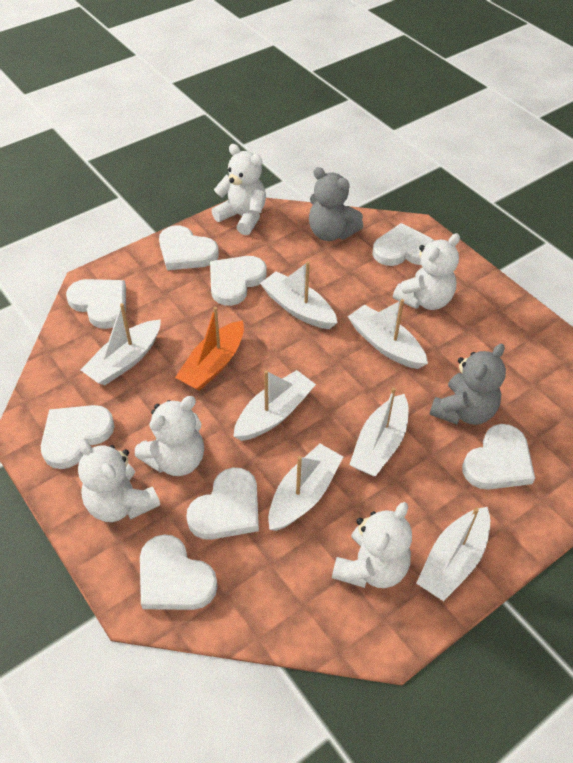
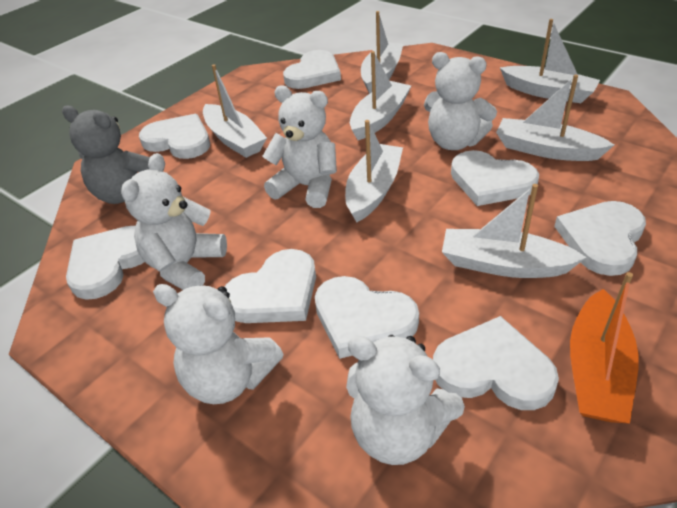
grey teddy bear: [309,167,363,241] [429,343,506,425] = 2 -> [62,106,150,204] = 1

